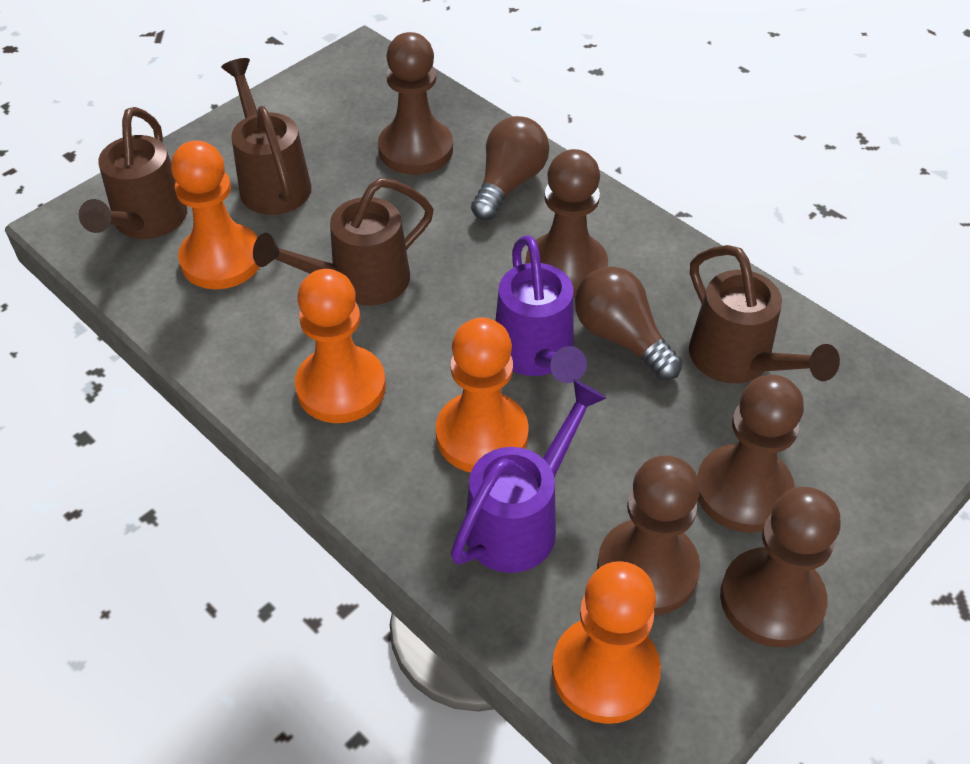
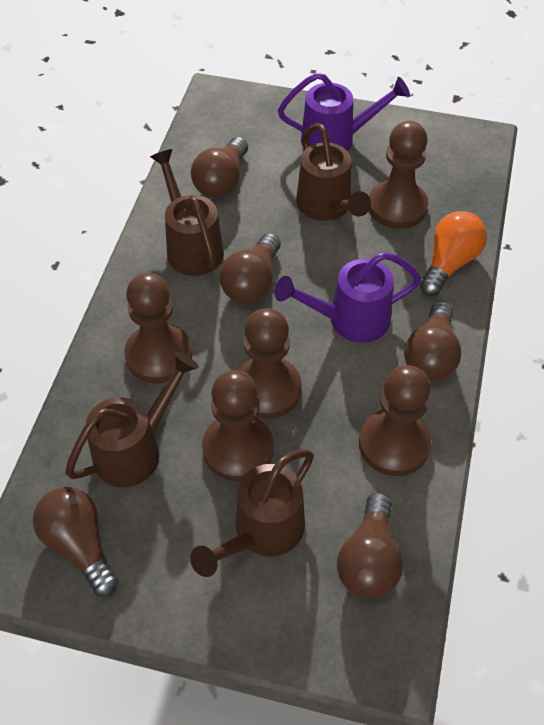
brown light bulb: [471,116,549,220] [575,266,683,380] = 2 -> [33,487,118,597] [191,137,248,198] [219,233,281,303] [337,492,403,599] [404,301,462,381] = 5
orange light bulb: none = 0 -> [420,211,487,296] = 1
orange pawn: [171,141,260,289] [295,269,386,423] [436,318,529,472] [552,561,661,724] = 4 -> none = 0

